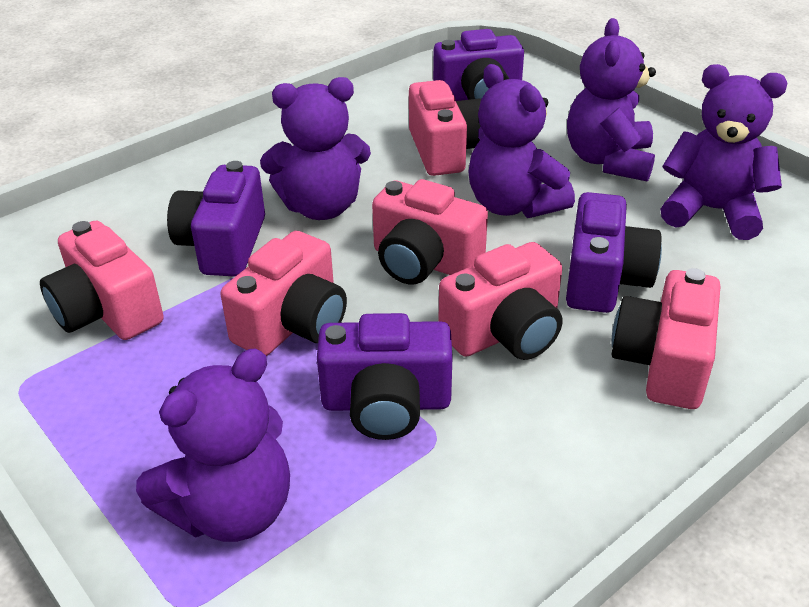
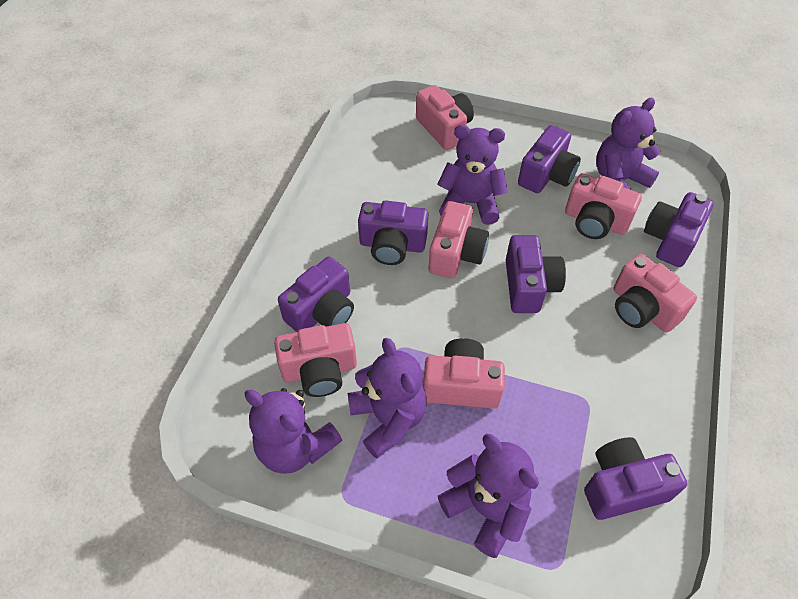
purple camera: [167,161,265,277] [317,313,453,440] [433,29,524,101] [566,192,662,313] = 4 -> [278,257,354,332] [358,200,428,265] [506,235,566,313] [518,125,581,193] [584,437,687,520] [644,192,714,267] = 6

